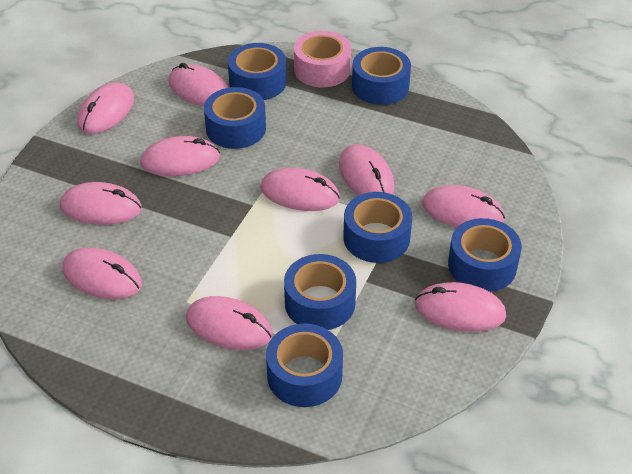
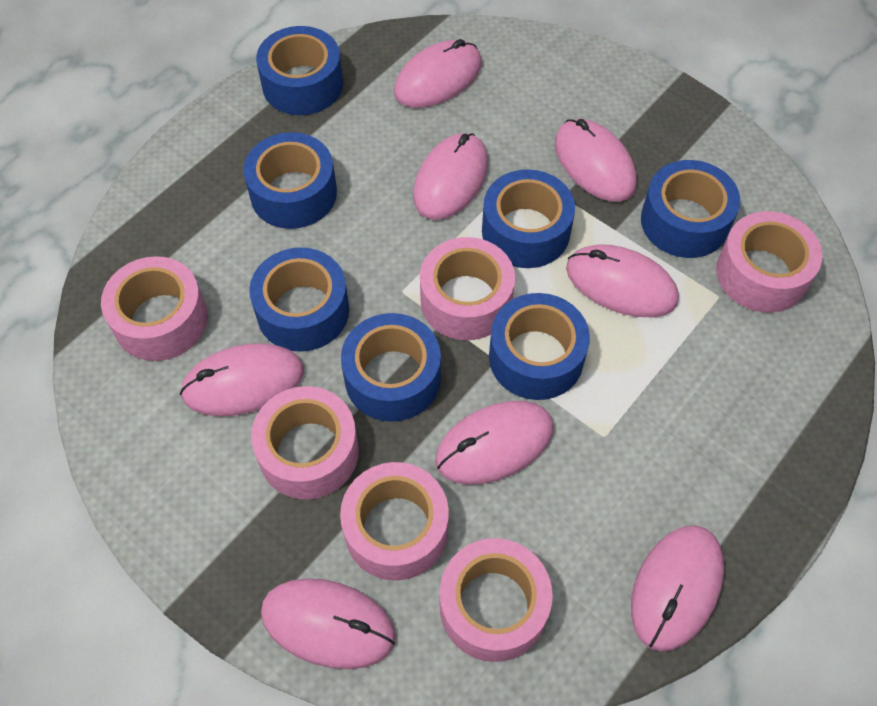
pink mouse: [60,182,142,225] [62,248,142,299] [77,82,134,134] [140,136,220,176] [168,63,229,106] [186,296,273,350] [260,167,340,211] [339,144,394,195] [415,282,506,332] [422,185,505,228] = 10 -> [180,343,304,416] [261,578,396,669] [394,39,482,108] [413,133,488,220] [435,401,554,485] [555,119,637,202] [566,244,679,317] [631,525,724,652] = 8
pink tape: [294,31,351,88] = 1 -> [101,256,208,361] [251,386,359,500] [340,462,449,581] [420,237,515,340] [440,538,553,662] [716,211,823,313] = 6

